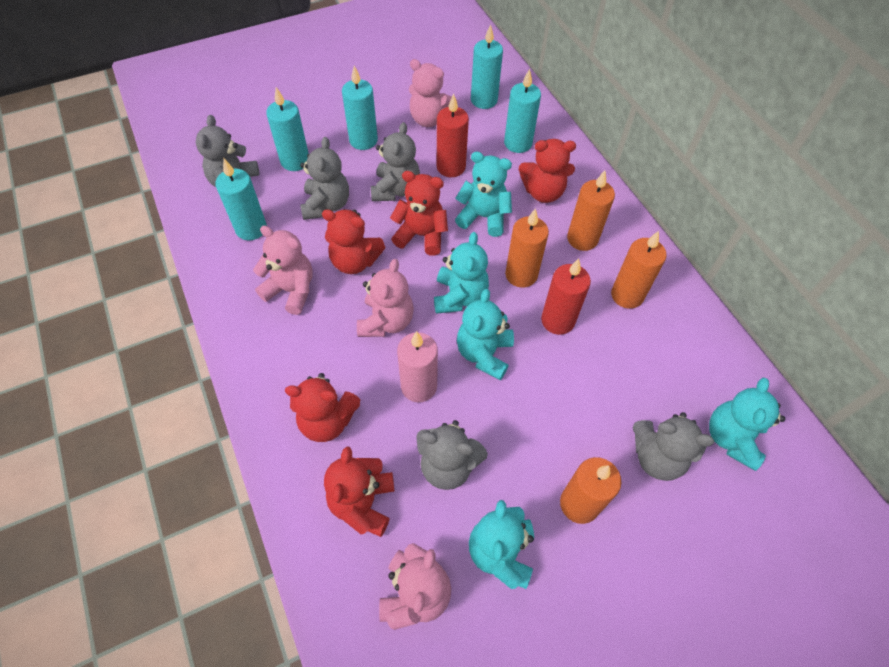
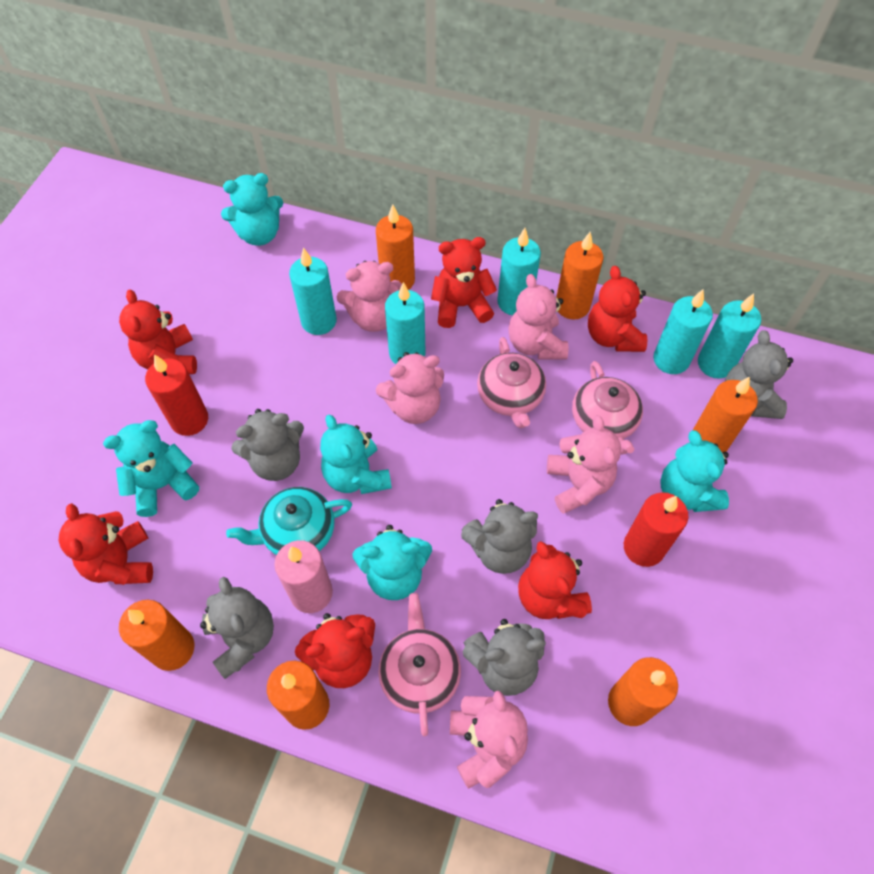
orange candle: [505,208,549,288] [560,457,621,524] [567,170,615,251] [611,231,666,309] = 4 -> [119,600,194,671] [267,660,330,730] [376,204,415,290] [556,232,603,320] [608,657,678,726] [693,376,758,453] = 6
pink teapot: none = 0 -> [378,593,461,736] [477,337,546,428] [572,361,643,455] = 3
pink teddy bear: [253,225,313,315] [357,259,414,337] [379,543,451,630] [409,59,457,127] = 4 -> [337,261,402,332] [376,352,444,424] [450,691,528,789] [508,274,568,360] [547,415,621,514] = 5
red teddy bear: [285,373,360,442] [322,209,385,274] [324,446,394,537] [390,171,448,256] [519,139,576,203] = 5 -> [59,503,153,585] [119,290,197,374] [295,613,375,688] [431,237,497,328] [518,541,592,619] [588,266,647,352] = 6
turquoise teapot: none = 0 -> [226,487,352,555] = 1

